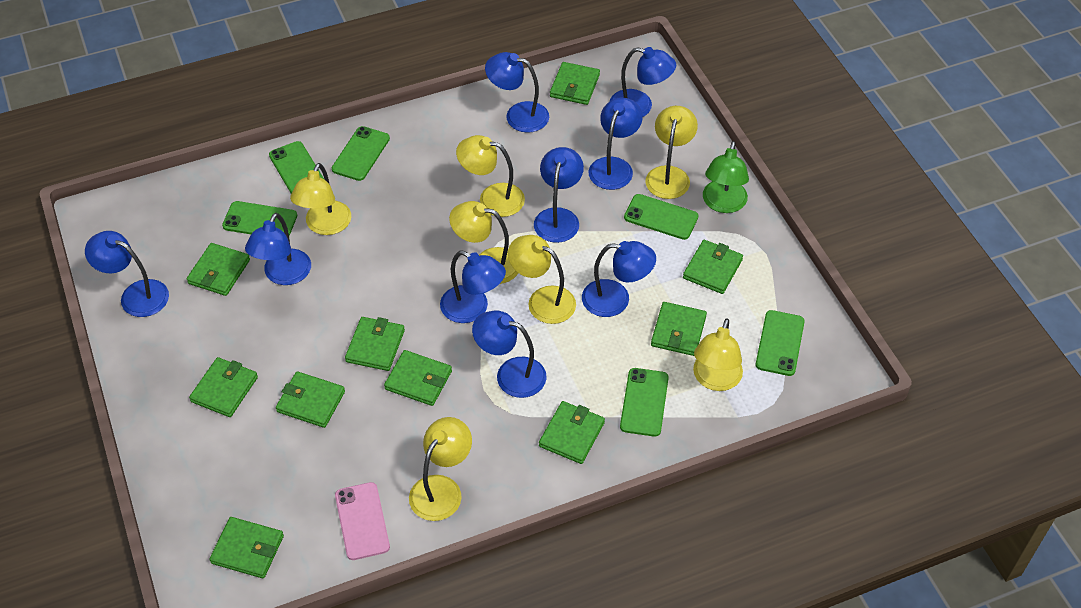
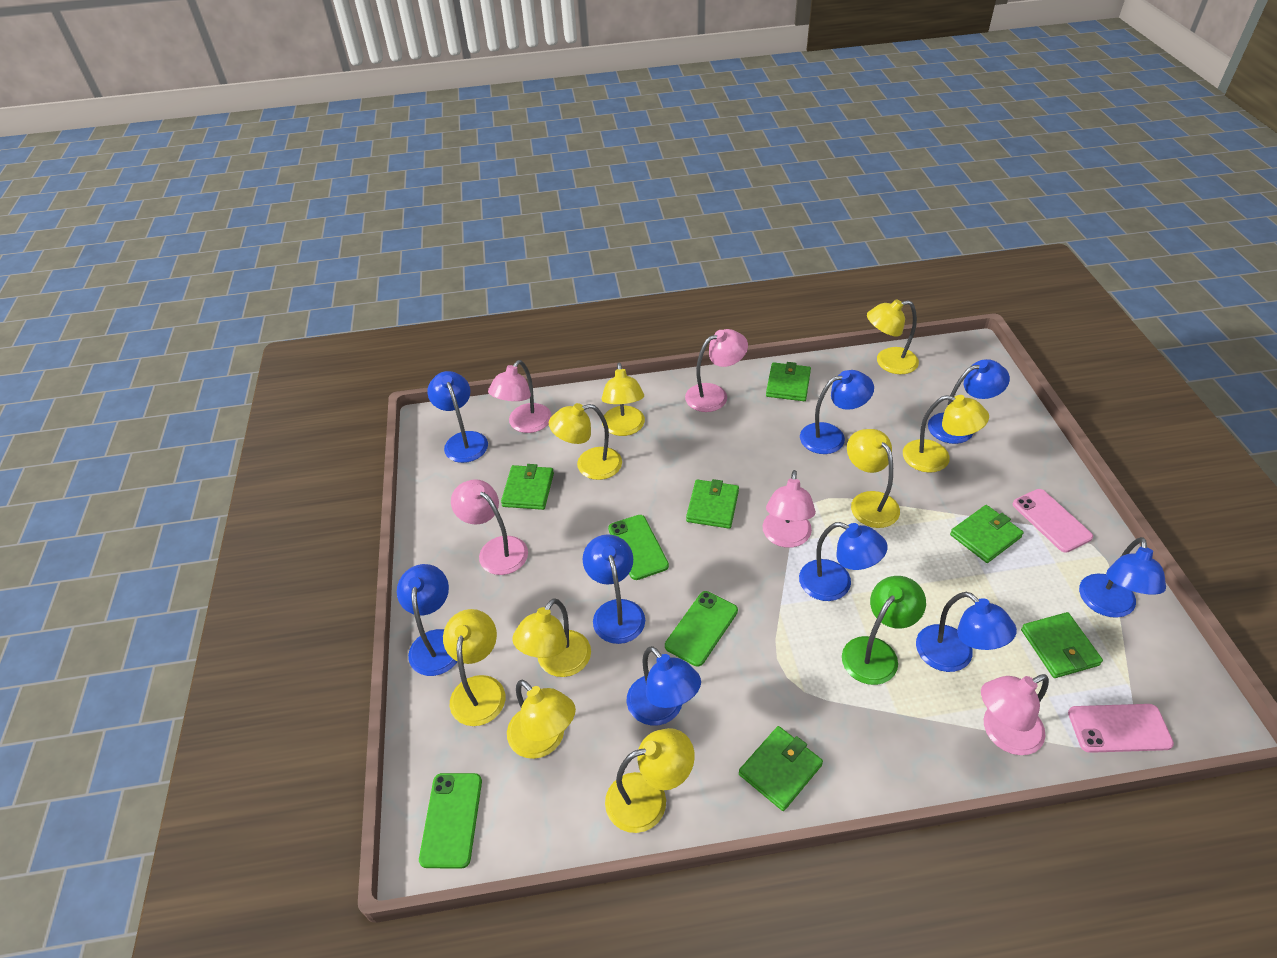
green phone: [222,201,297,236] [269,141,325,194] [332,126,390,181] [620,368,669,437] [624,194,698,240] [756,310,805,376] = 6 -> [419,773,482,869] [608,515,669,580] [665,591,738,667] = 3
green wallet: [187,243,250,296] [189,357,258,417] [209,517,284,578] [276,371,345,428] [345,317,405,371] [384,350,452,406] [539,401,605,464] [550,62,600,105] [651,302,707,356] [683,240,743,294] = 10 -> [501,464,554,510] [686,479,739,529] [739,726,823,811] [766,362,811,401] [950,505,1024,563] [1021,612,1103,678] = 6
pink lamp: none = 0 -> [451,479,528,575] [488,360,552,433] [685,329,748,412] [762,470,816,548] [981,674,1049,755] = 5
pink phone: [335,482,390,560] = 1 -> [1013,489,1093,553] [1068,704,1174,753] = 2
yellow lamp: [290,163,351,235] [409,417,472,521] [449,201,518,284] [456,135,525,217] [508,235,576,324] [645,106,698,199] [693,318,743,391] = 7 -> [443,609,505,726] [507,680,576,759] [512,598,591,677] [549,403,622,480] [602,363,645,436] [605,728,695,833] [847,429,900,528] [867,299,919,374] [903,395,989,473] = 9

